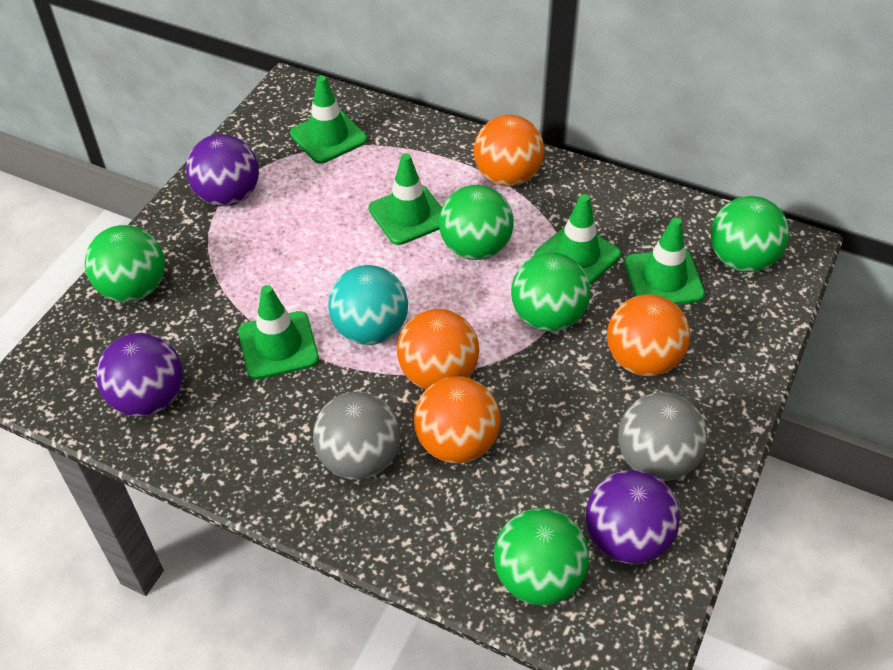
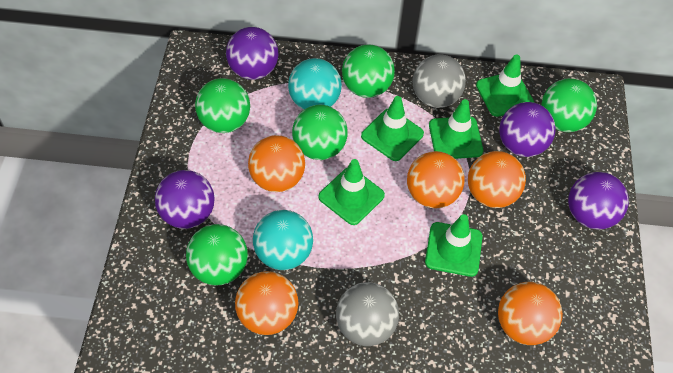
orange ball: [397,309,479,389] [414,376,501,463] [474,115,544,186] [607,294,690,376] = 4 -> [235,271,299,335] [248,135,305,192] [407,151,464,208] [468,151,526,208] [498,282,563,345] = 5
purple ball: [96,333,183,417] [186,134,259,206] [586,470,680,564] = 3 -> [155,170,215,229] [226,27,278,80] [499,102,556,157] [568,172,629,230] = 4
turquoise ball: [328,265,408,345] = 1 -> [253,210,313,270] [288,58,342,109] = 2

